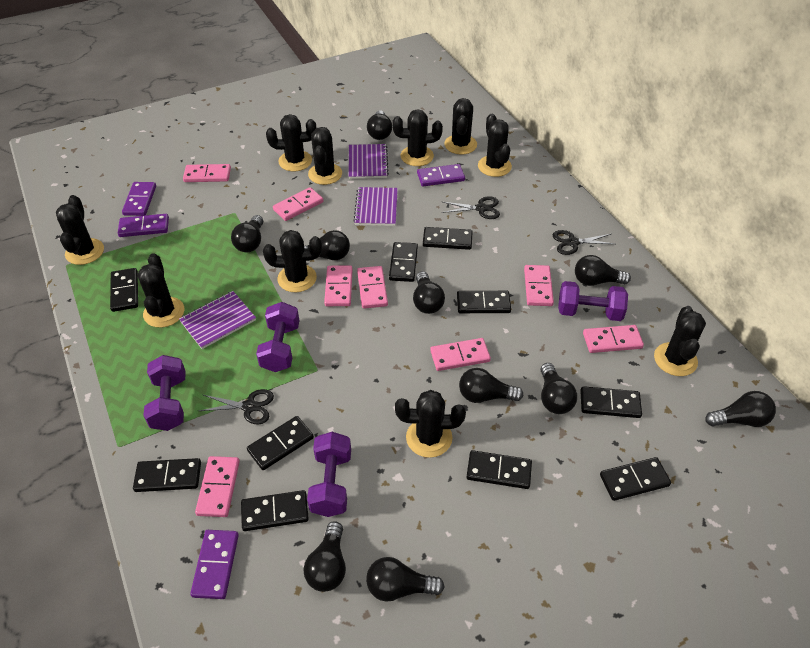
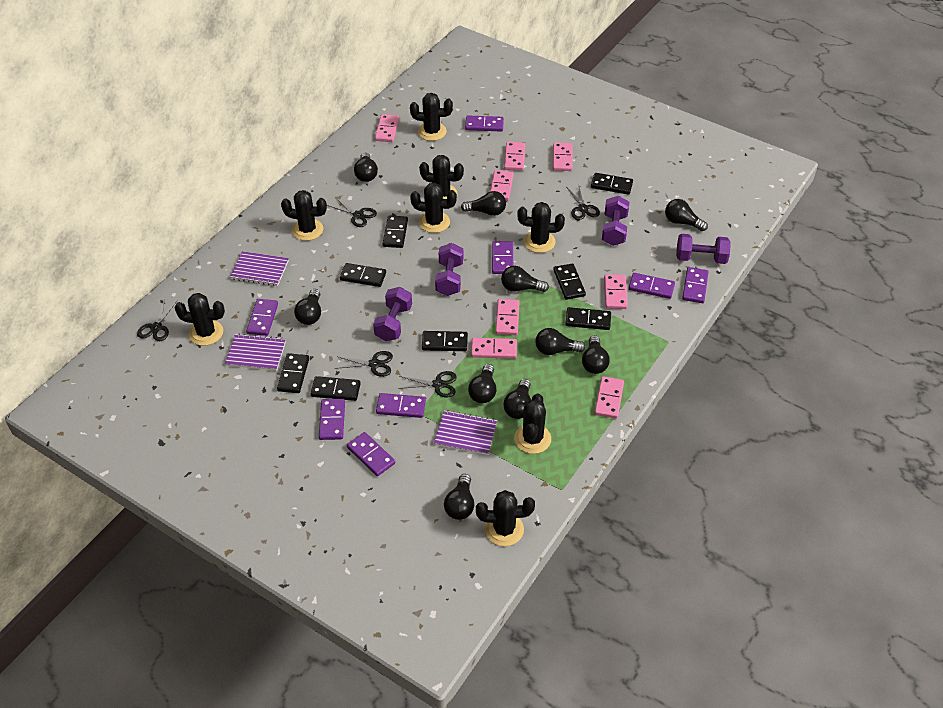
black cactus: [56,195,104,265] [137,253,184,328] [263,230,322,292] [266,114,316,171] [308,127,342,185] [392,109,443,166] [395,390,466,458] [444,98,477,155] [478,114,512,177] [654,306,706,376] = 10 -> [175,293,225,346] [281,190,327,241] [410,93,453,141] [410,183,457,233] [419,155,464,199] [476,490,535,546] [514,393,551,454] [517,202,565,253] = 8
black domino: [110,268,138,312] [133,458,201,492] [241,490,309,531] [247,416,314,470] [389,242,418,282] [423,227,473,250] [457,291,511,313] [467,450,532,489] [580,386,642,418] [600,457,671,501] = 10 -> [277,353,309,393] [311,376,361,401] [340,263,386,287] [382,215,408,248] [422,331,468,351] [553,264,586,300] [566,307,611,330] [591,173,633,195] = 8
black scissors: [199,389,274,425] [442,196,500,219] [553,230,614,255] = 3 -> [137,301,177,341] [327,198,377,227] [335,351,393,377] [398,371,457,398] [567,187,600,220] = 5
purple domino: [118,214,169,237] [122,182,156,216] [190,530,239,599] [417,164,465,186] = 4 -> [246,299,278,336] [319,399,345,440] [347,432,395,476] [376,393,426,418] [465,115,504,132] [492,241,513,274] [629,273,675,299] [682,267,709,303] = 8

